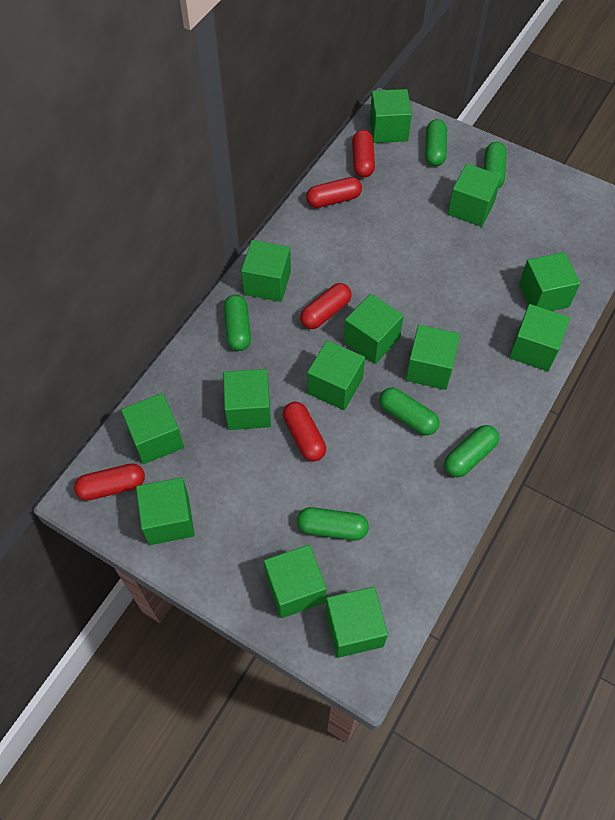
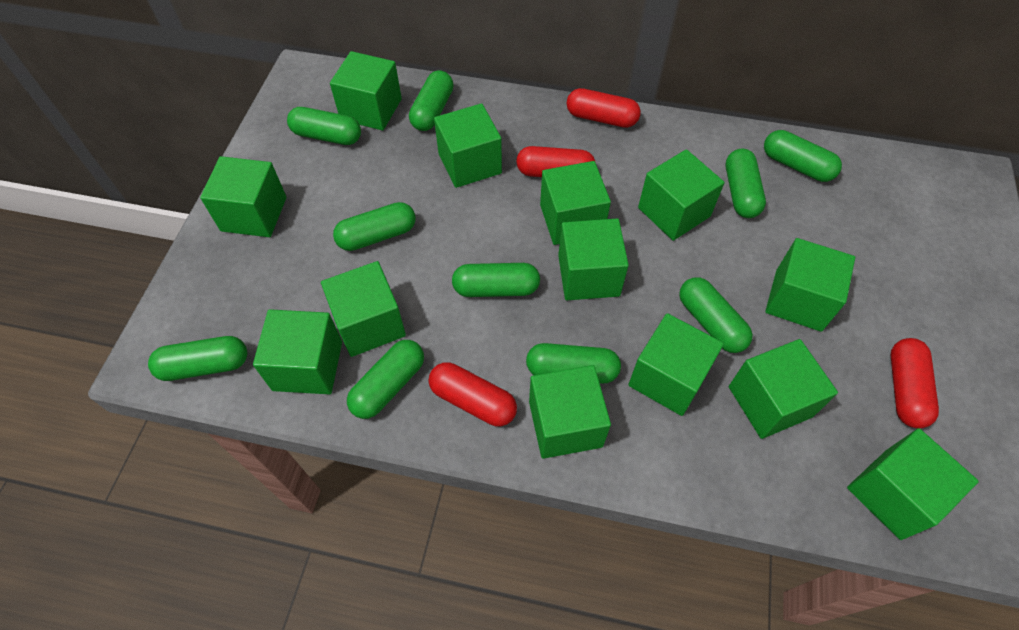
green capsule: [224,294,251,351] [297,507,369,540] [379,387,440,435] [425,119,447,166] [444,425,499,477] [484,142,507,189] = 6 -> [148,336,247,381] [287,107,361,145] [333,202,416,251] [347,340,424,419] [409,70,454,131] [452,263,540,297] [526,343,621,384] [679,277,753,353] [726,149,766,218] [764,130,842,182] = 10
red capsule: [74,463,145,501] [283,402,326,462] [300,283,351,329] [306,177,362,208] [352,130,375,178] = 5 -> [429,362,517,426] [516,146,596,177] [566,88,641,128] [891,338,939,428] = 4

